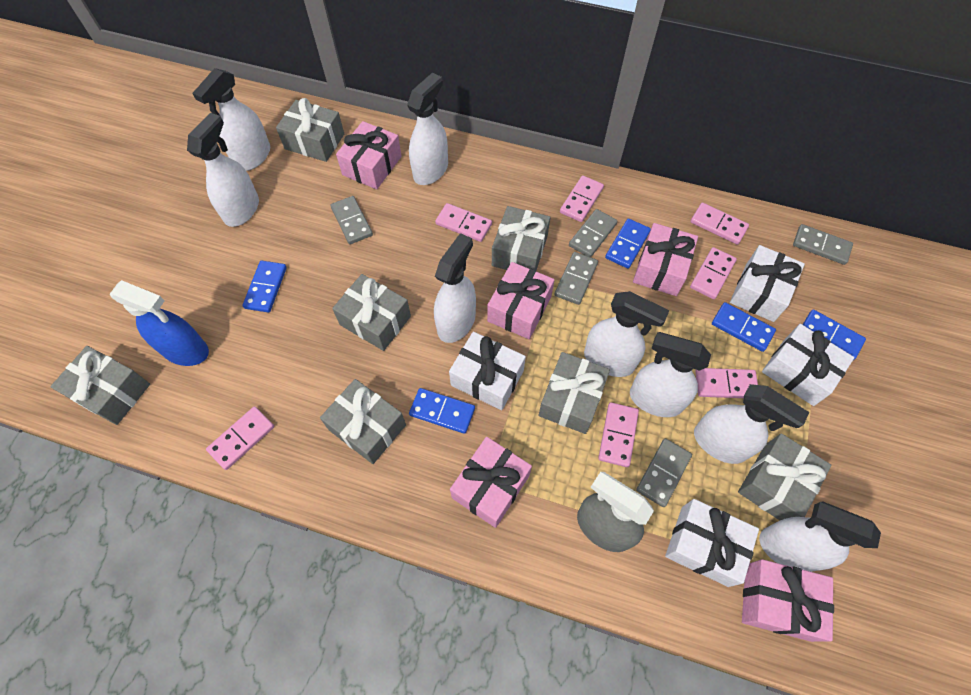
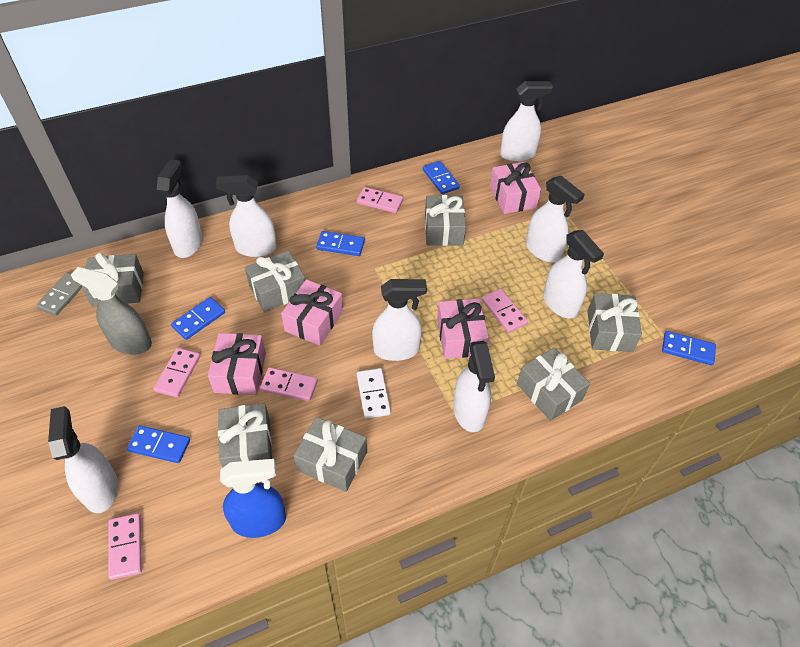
grey domino: [330,196,373,244] [554,252,598,305] [569,209,618,257] [636,439,692,507] [793,224,853,265] = 5 -> [36,272,82,316] = 1
pink domino: [206,407,274,470] [435,203,492,242] [560,175,604,222] [598,402,639,467] [690,203,749,245] [690,247,737,299] [695,368,758,398] = 7 -> [108,513,142,580] [153,348,200,397] [260,367,318,402] [357,187,403,213] [482,289,528,333] = 5
pink gift: [336,121,402,189] [450,437,532,528] [487,262,555,339] [633,223,698,296] [742,559,834,642] = 5 -> [208,333,266,395] [281,279,343,346] [437,298,489,359] [490,162,541,214] = 4
white domino: none = 0 -> [357,368,391,419] = 1
white gift: [449,332,526,411] [665,499,759,587] [730,245,805,322] [762,324,854,406] = 4 -> none = 0

